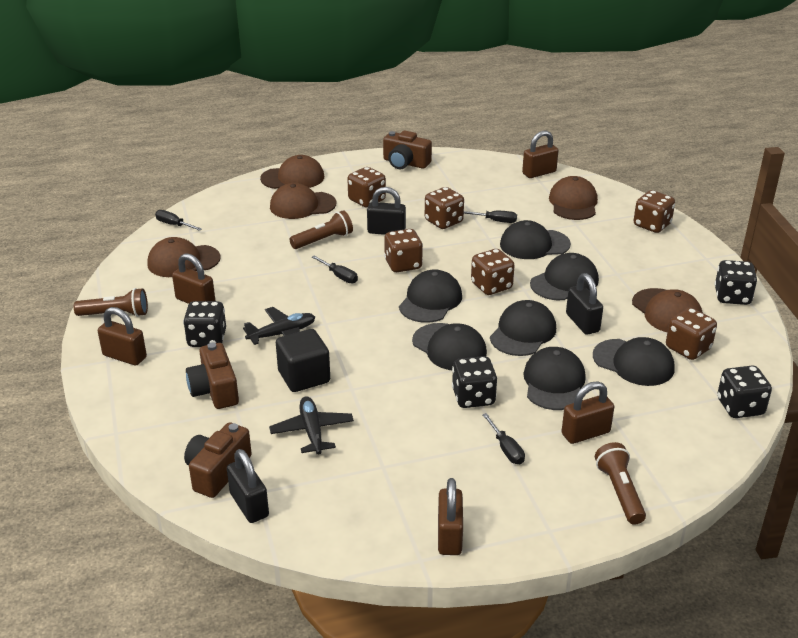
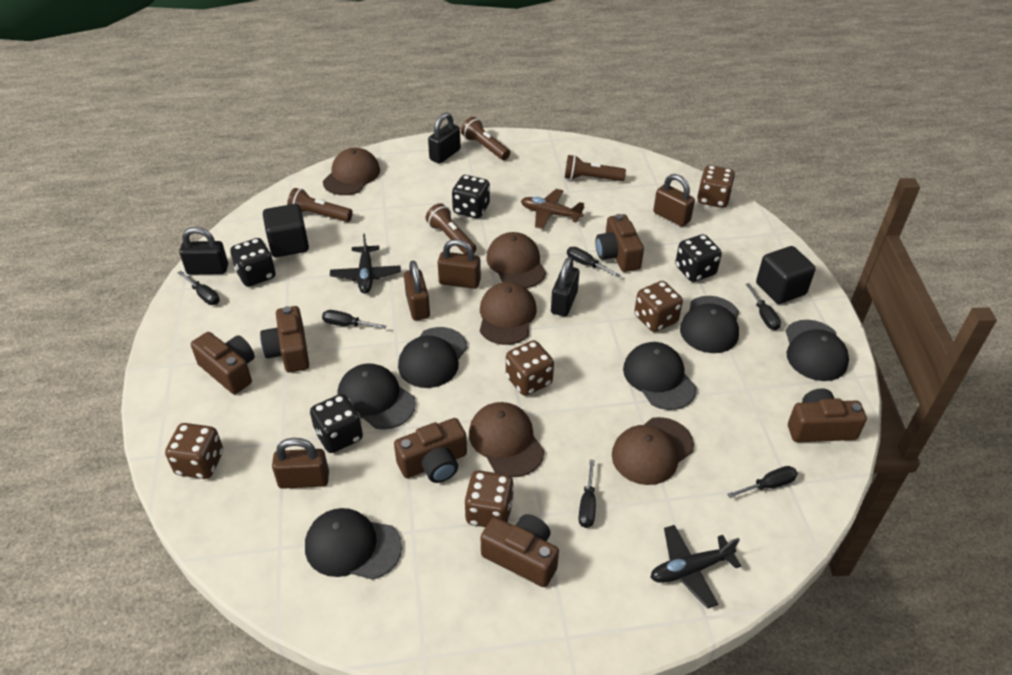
black cap: [399,269,462,323] [412,323,487,370] [490,300,556,356] [500,220,571,259] [523,347,586,410] [530,253,599,300] [593,337,674,386] = 7 -> [305,508,402,580] [337,363,416,430] [398,327,468,388] [623,342,696,410] [680,296,739,353] [785,320,849,381] = 6
black cube: [276,329,330,392] = 1 -> [263,204,309,257] [756,246,816,304] = 2
black screwdriver: [155,210,202,231] [312,255,358,283] [464,211,517,223] [482,413,525,464] = 4 -> [178,271,220,305] [322,310,387,329] [567,247,621,278] [579,459,596,528] [727,466,798,498] [746,283,781,330] = 6
brown camera: [184,422,252,498] [186,343,239,409] [383,130,432,169] = 3 -> [191,332,255,394] [260,306,309,373] [394,418,467,483] [481,514,559,587] [595,214,644,272] [788,388,867,442] = 6
brown dice: [347,167,386,208] [384,229,423,272] [425,187,464,229] [471,249,515,295] [633,190,675,233] [666,308,717,360] = 6 -> [165,423,223,479] [465,470,514,527] [506,340,554,396] [634,281,683,332] [697,165,735,208] = 5
brown flashlight: [74,288,148,317] [289,210,353,249] [595,442,646,525] = 3 -> [287,188,353,222] [426,203,477,254] [461,117,510,160] [565,155,626,181] = 4
brown padlock: [98,307,147,365] [172,253,215,304] [438,478,463,555] [522,131,559,178] [562,382,614,444] = 5 -> [272,438,329,489] [404,260,430,320] [438,239,481,289] [653,174,695,227] = 4
brown plane: none = 0 -> [521,189,584,229] = 1

